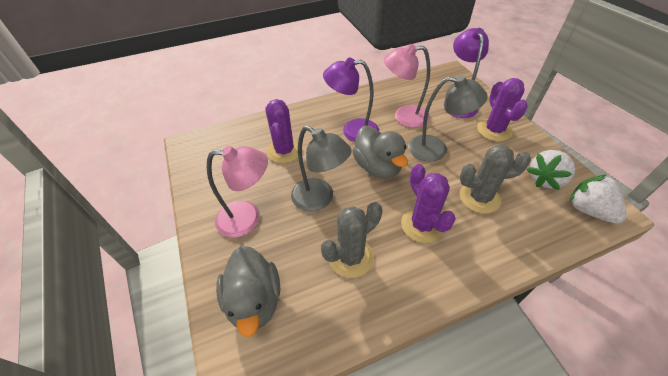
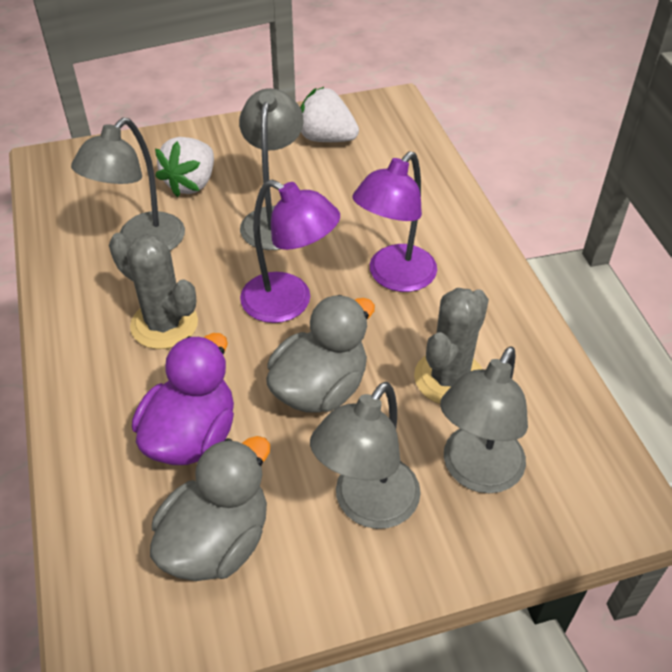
grey lamp: [291,126,351,212] [408,75,488,162] = 2 -> [71,118,185,251] [239,88,303,250] [310,382,421,529] [440,347,528,493] = 4
pink lamp: [207,146,268,238] [384,44,430,128] = 2 -> none = 0
purple cactus: [265,99,298,163] [401,164,456,243] [477,78,528,141] = 3 -> none = 0
purple duck: none = 0 -> [132,333,234,465] = 1

